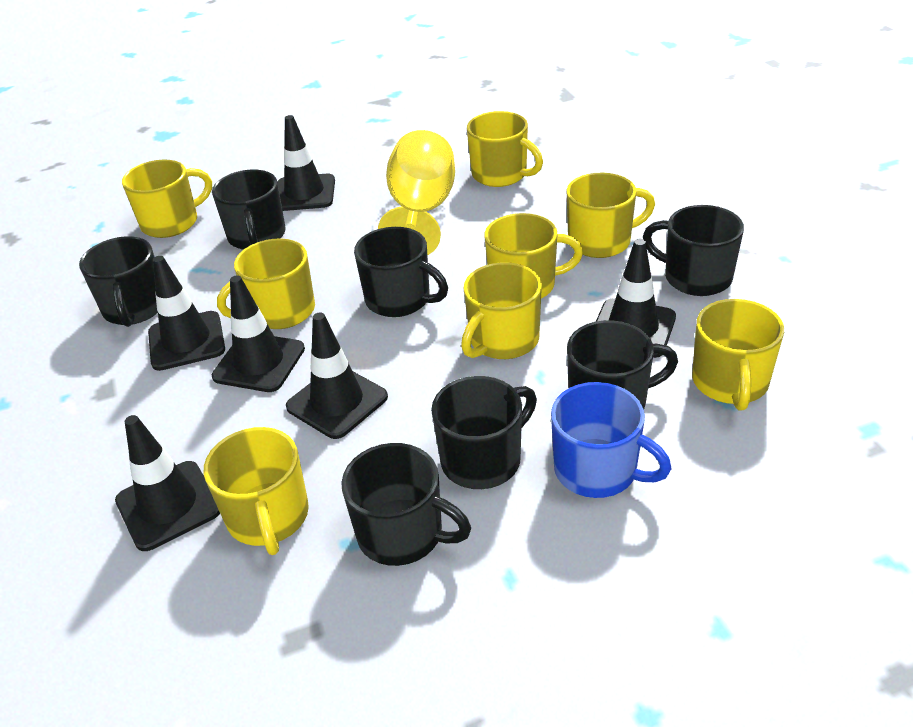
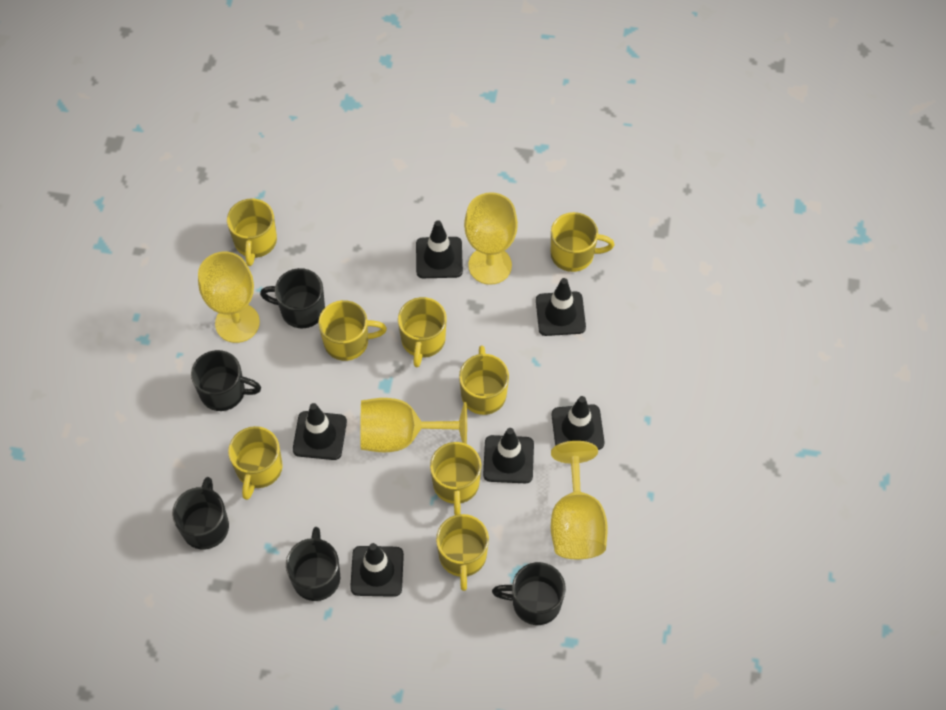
black mug: [79,236,158,327] [212,170,286,250] [341,443,471,566] [354,227,448,317] [431,376,537,489] [567,320,678,409] [643,205,744,296] = 7 -> [172,477,229,550] [191,350,261,411] [260,268,325,328] [286,527,340,601] [492,562,566,625] = 5
blue mug: [551,382,672,498] = 1 -> none = 0
yellow goblet: [378,130,455,256] = 1 -> [198,252,260,343] [360,398,467,452] [464,192,518,285] [551,441,608,559] = 4

